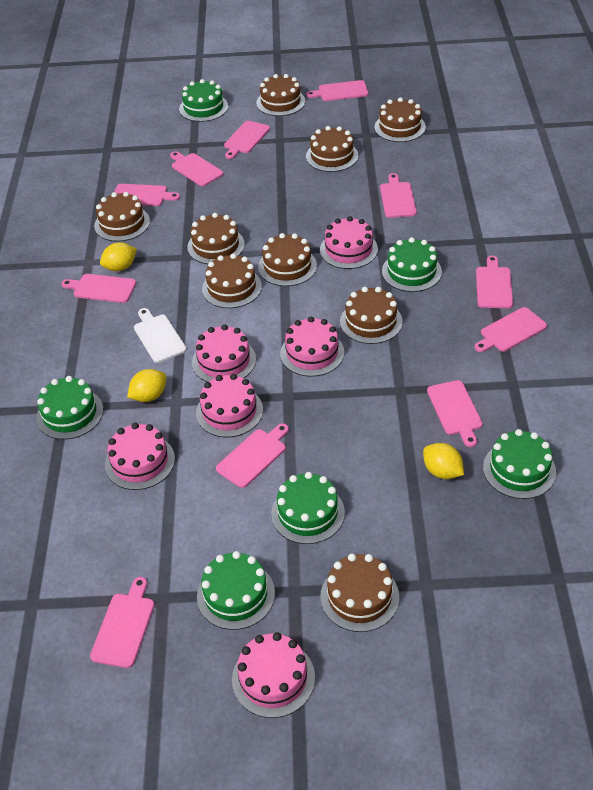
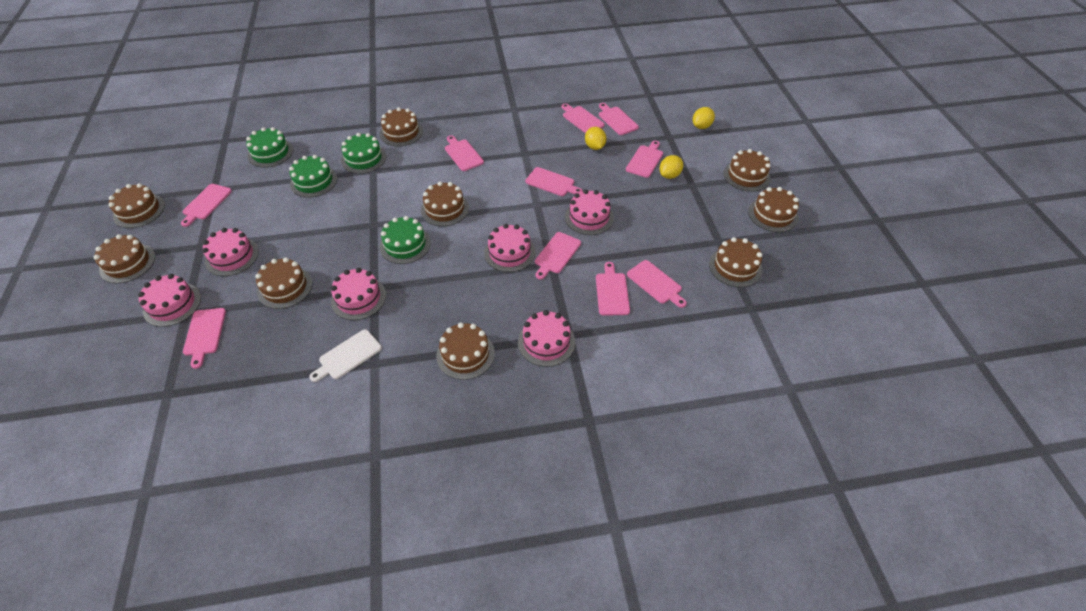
green cake: [36,376,103,440] [179,79,228,122] [197,551,275,630] [271,472,345,544] [382,237,442,292] [483,429,556,499] = 6 -> [246,127,293,168] [289,155,337,198] [341,133,386,174] [380,216,431,264] = 4
pink cutting board: [61,274,136,303] [90,577,154,668] [114,184,180,206] [170,151,224,186] [216,424,289,488] [224,121,270,159] [306,80,368,101] [380,173,417,218] [427,380,483,447] [474,307,547,352] [476,256,513,308] = 11 -> [181,184,232,227] [183,308,226,369] [445,135,484,171] [525,167,583,196] [535,232,581,280] [561,103,605,133] [596,262,630,316] [599,103,639,135] [626,141,663,178] [627,260,687,308] = 10

